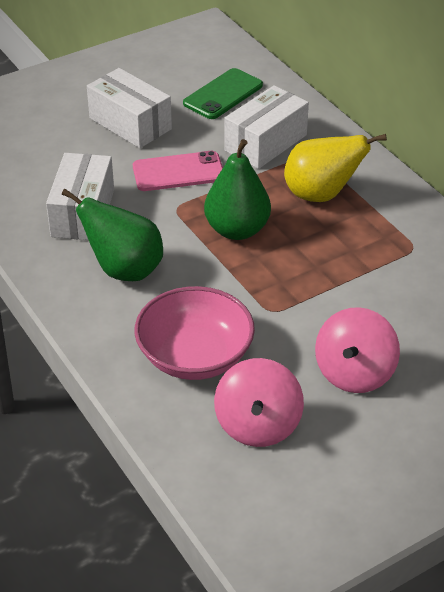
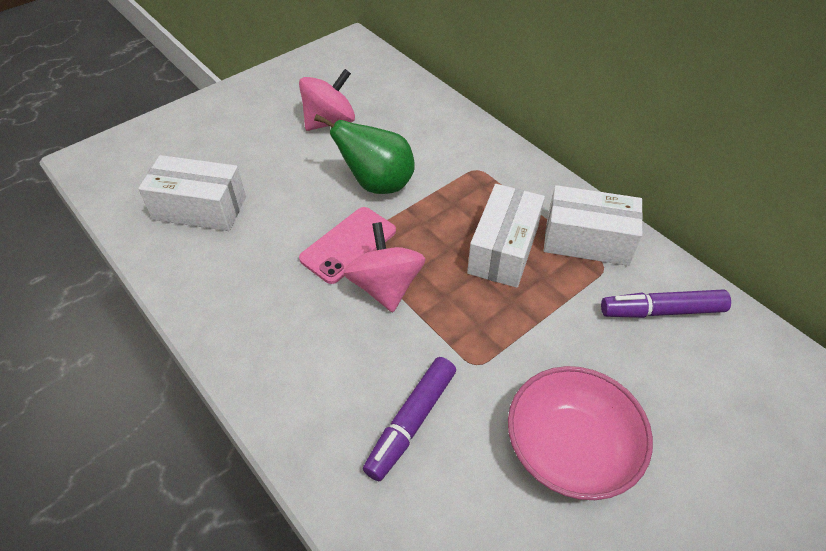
green pear: [62,189,163,281] [204,139,271,240] = 2 -> [314,114,415,194] = 1
green phone: [183,68,263,119] = 1 -> none = 0
purple marker: none = 0 -> [363,357,456,481] [601,289,731,318] = 2
yellow pear: [284,134,387,202] = 1 -> none = 0

